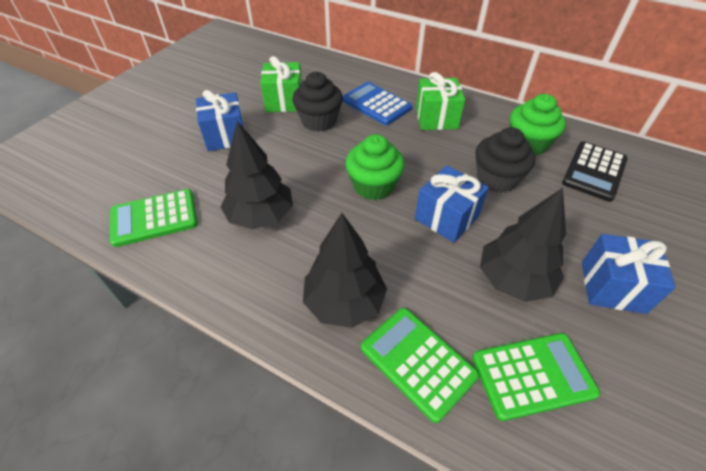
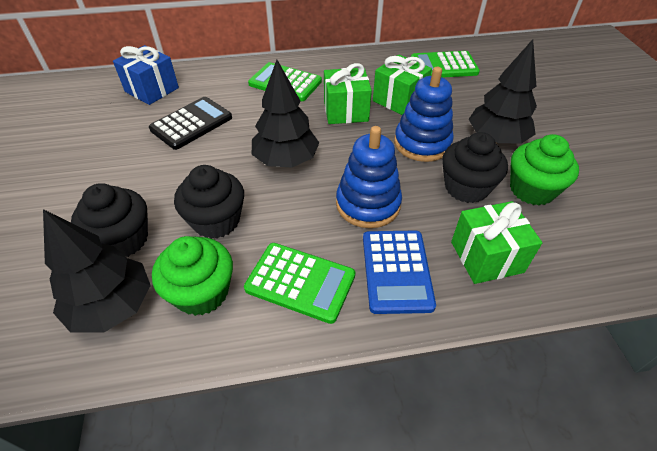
black cupcake: [292,72,343,132] [476,127,536,193] = 2 -> [71,183,148,257] [174,165,244,239] [442,132,508,203] = 3
blue gift: [196,90,245,151] [415,165,489,243] [582,234,676,314] = 3 -> [113,45,179,105] = 1
blue stacking toy: none = 0 -> [336,126,402,228] [394,67,454,162] = 2
green gift: [260,56,302,112] [416,72,465,130] = 2 -> [324,63,372,124] [373,55,432,115] [451,201,542,284] = 3

